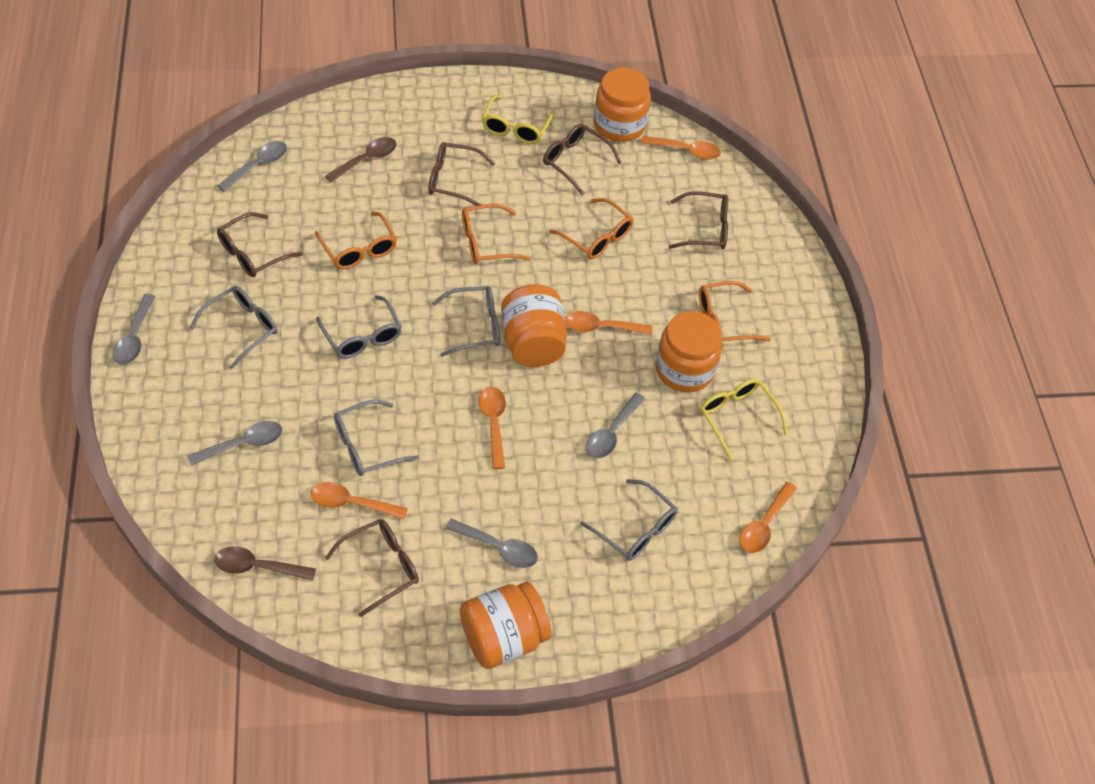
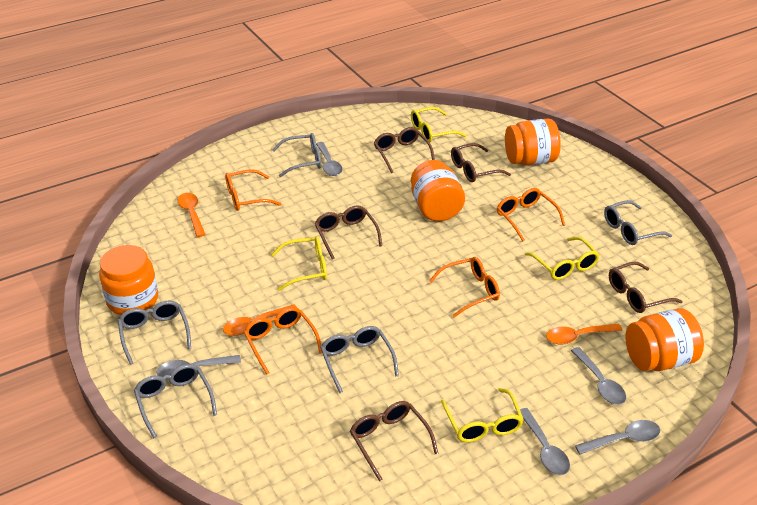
brown spoon: [214,546,316,581] [325,137,396,183] = 2 -> none = 0
orange spoon: [311,482,408,519] [479,386,506,469] [565,311,652,335] [641,136,721,160] [739,482,797,553] = 5 -> [177,193,206,237] [223,304,297,336] [546,323,623,345] = 3
yellow glasses: [482,95,555,144] [700,378,788,461] = 2 -> [271,236,327,291] [411,107,467,142] [441,388,524,442] [525,237,599,280] = 4

